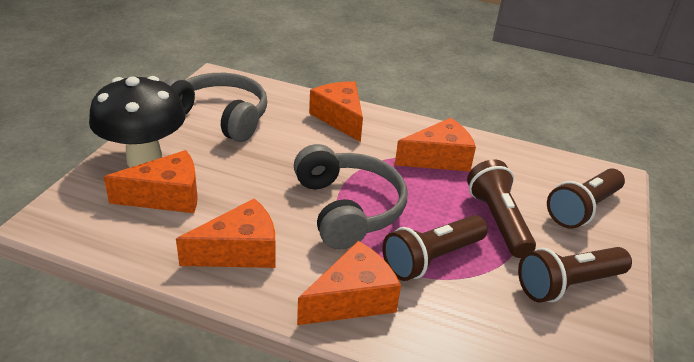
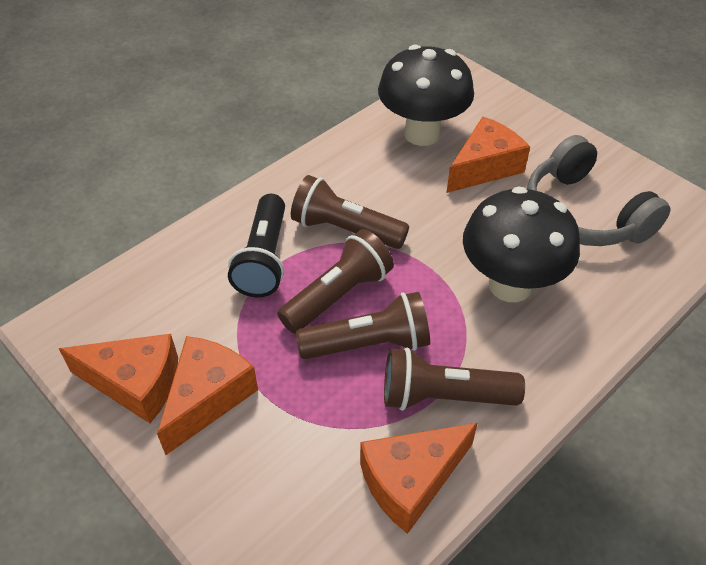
black flashlight: none = 0 -> [228,194,285,297] = 1
black mushroom: [89,76,186,167] = 1 -> [378,44,474,146] [463,186,580,302] = 2
grey headphones: [164,73,267,142] [294,144,407,249] = 2 -> [527,135,671,246] = 1
orange cheese: [104,150,198,213] [176,198,276,268] [297,241,401,325] [309,81,363,142] [395,118,476,171] = 5 -> [59,334,178,423] [157,336,258,455] [360,423,478,534] [447,117,530,193] = 4

